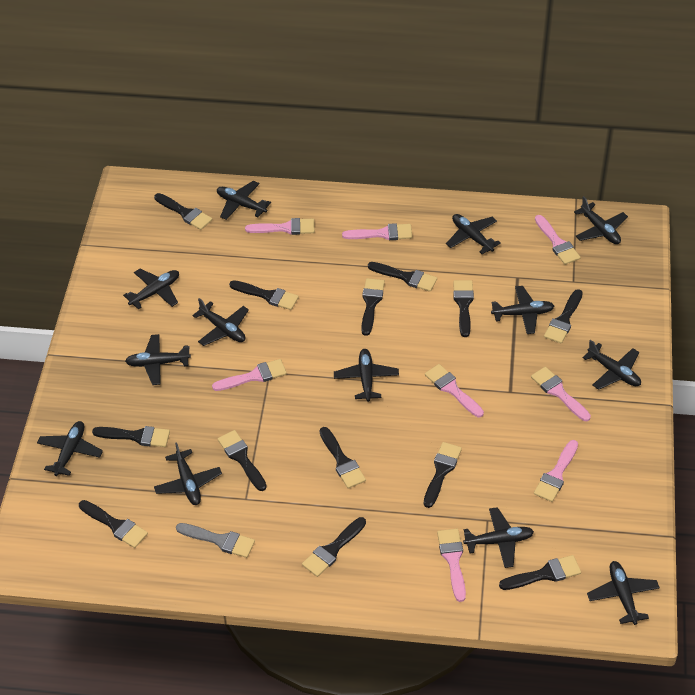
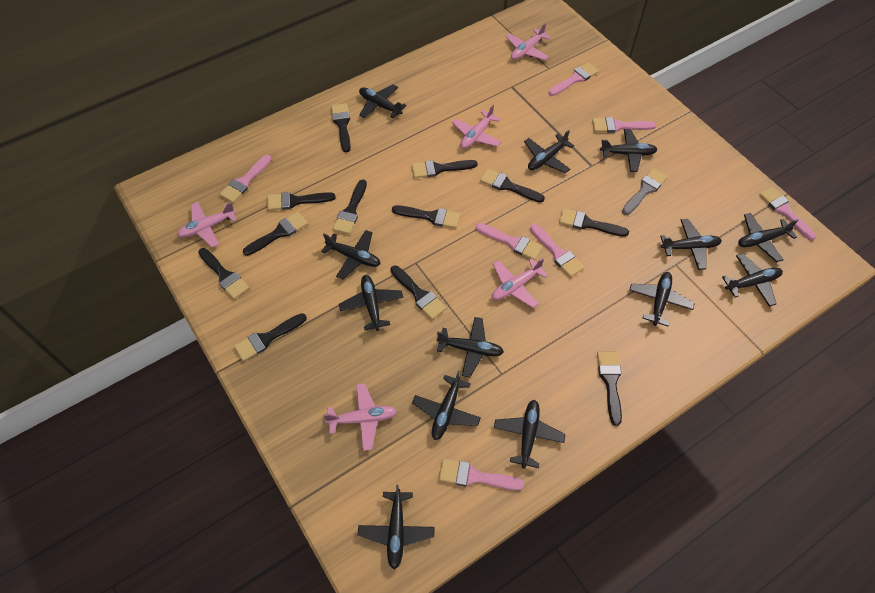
black brush: [79,500,148,548] [92,426,170,447] [154,193,212,230] [218,430,267,491] [229,280,299,310] [302,517,366,577] [319,427,366,488] [361,278,385,336] [368,262,437,292] [424,442,462,508] [453,280,474,337] [499,555,581,590] [544,289,583,343] = 13 -> [198,248,249,299] [234,313,307,361] [243,212,308,256] [267,192,335,210] [331,103,351,152] [333,179,367,234] [390,265,446,319] [392,205,460,228] [412,160,478,178] [480,169,545,203] [559,208,629,237] [597,351,622,426] = 12
pink brush: [212,359,287,391] [245,218,315,235] [342,223,412,240] [425,364,484,417] [437,529,466,602] [531,367,591,421] [534,440,578,502] [535,215,581,265] = 8 -> [220,155,272,203] [439,459,524,490] [476,223,543,260] [530,224,584,277] [549,62,599,96] [592,117,656,133] [759,187,816,240] = 7
pink plane: none = 0 -> [177,202,237,247] [323,383,397,451] [452,105,501,149] [492,258,548,308] [506,23,551,60] = 5

